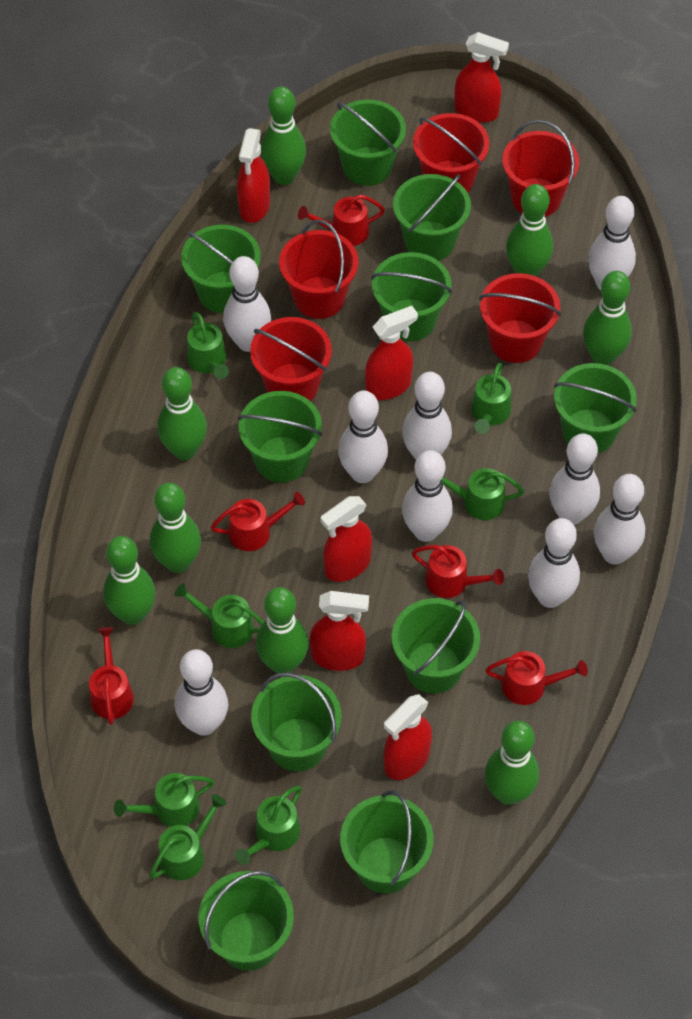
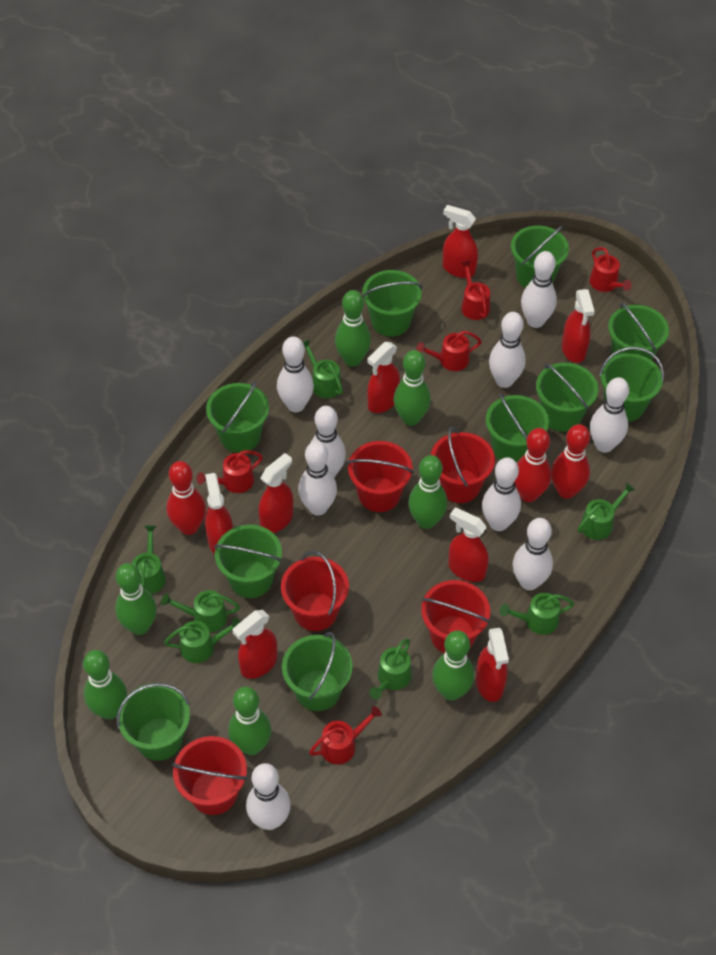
green bowling pin: [103,536,156,625] [150,483,201,573] [157,367,207,460] [256,587,309,674] [261,86,306,185] [485,721,539,805] [506,184,553,277] [583,271,632,365] = 8 -> [83,650,127,720] [115,563,157,635] [228,687,271,755] [335,290,371,367] [393,350,431,426] [408,455,447,529] [432,630,474,701] = 7
red bowling pin: none = 0 -> [167,461,206,535] [515,428,551,502] [551,424,590,499] = 3
red spray bottle: [237,128,270,223] [310,591,369,671] [321,496,372,582] [365,306,418,400] [384,694,432,780] [454,32,509,123] = 6 -> [205,473,233,554] [232,610,277,679] [259,453,293,533] [367,342,400,413] [443,205,478,278] [448,508,489,582] [476,628,509,702] [562,289,595,363] = 8

